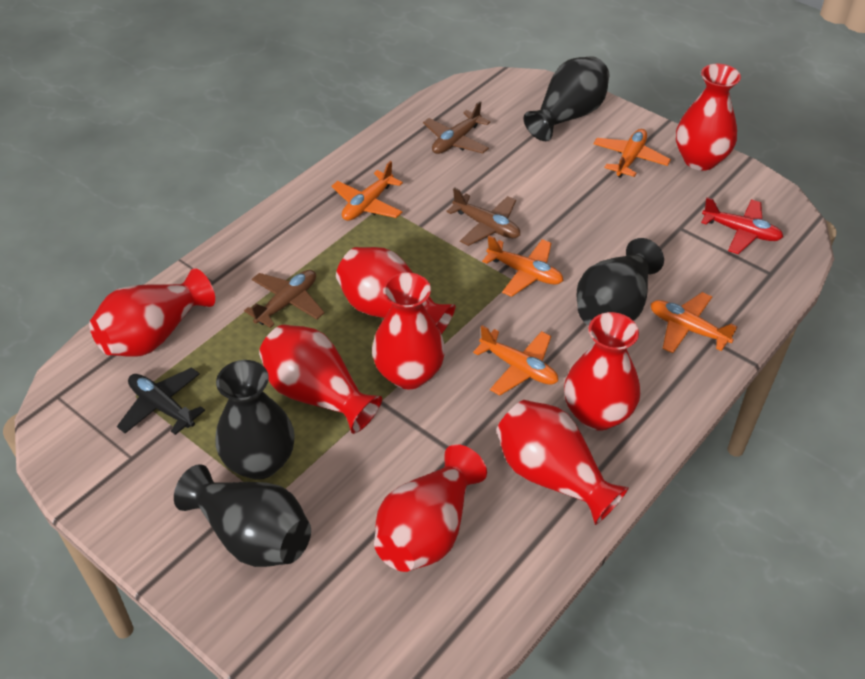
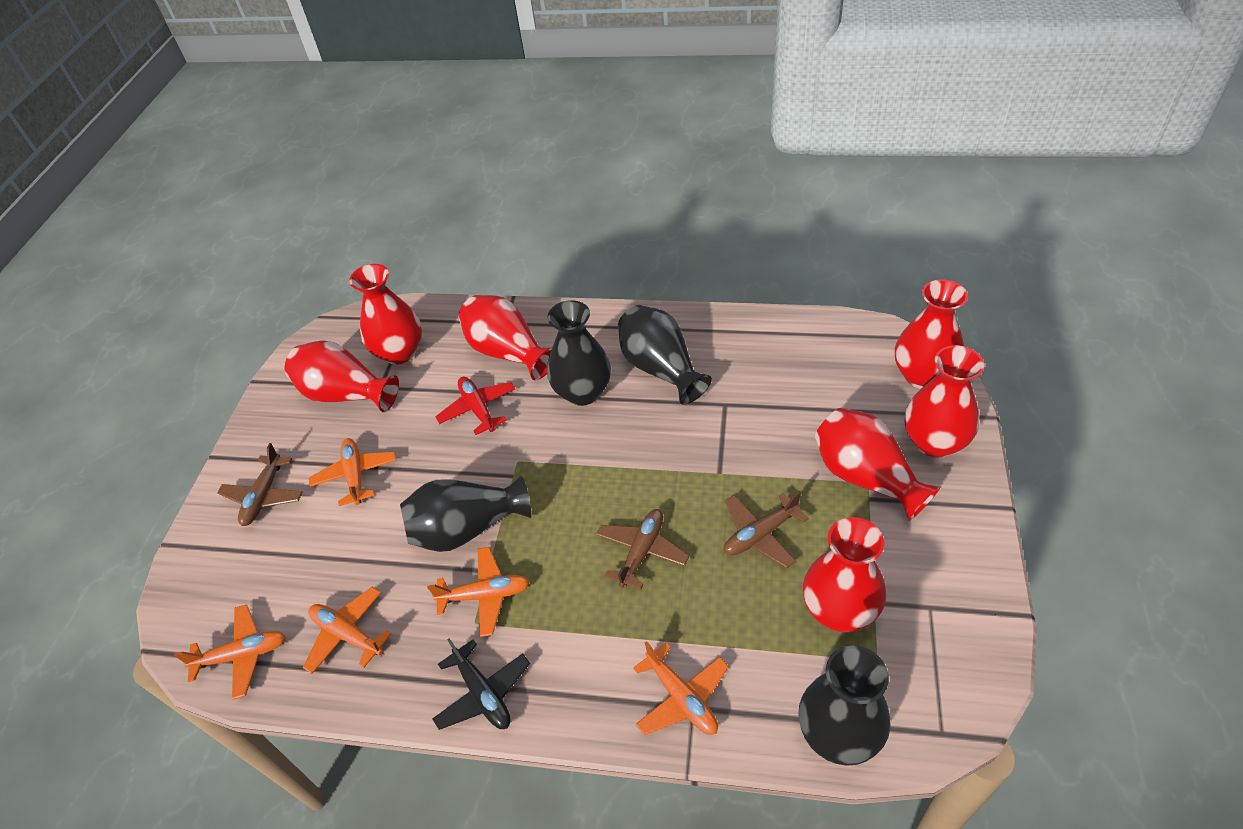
red vase: [89,268,215,357] [259,324,382,434] [336,247,455,334] [372,272,445,389] [374,444,487,572] [496,400,629,525] [564,312,640,431] [676,64,741,171] = 8 -> [285,340,399,412] [349,264,422,364] [459,295,552,380] [803,517,886,632] [815,408,941,521] [895,279,968,389] [905,345,984,458] = 7

